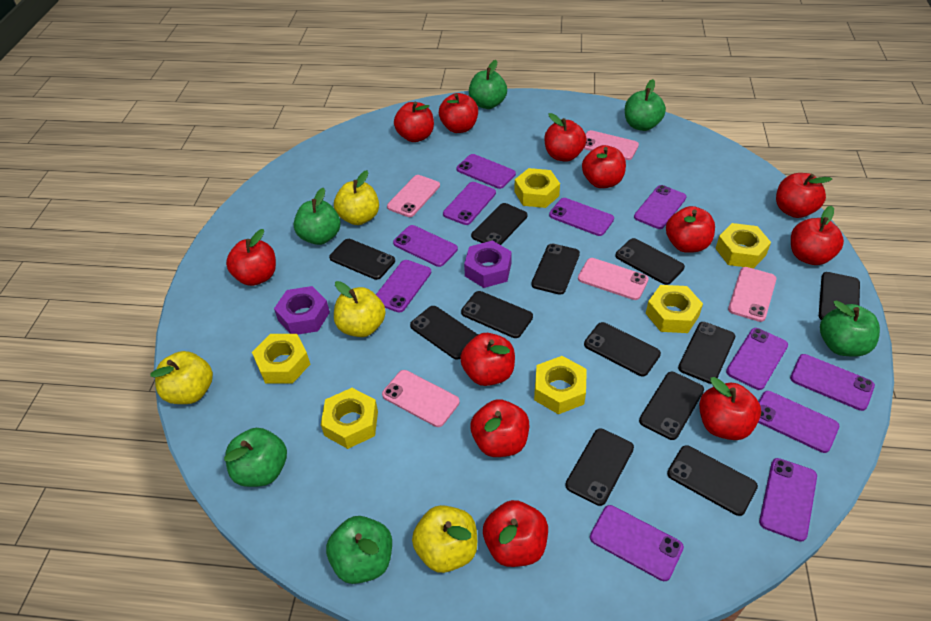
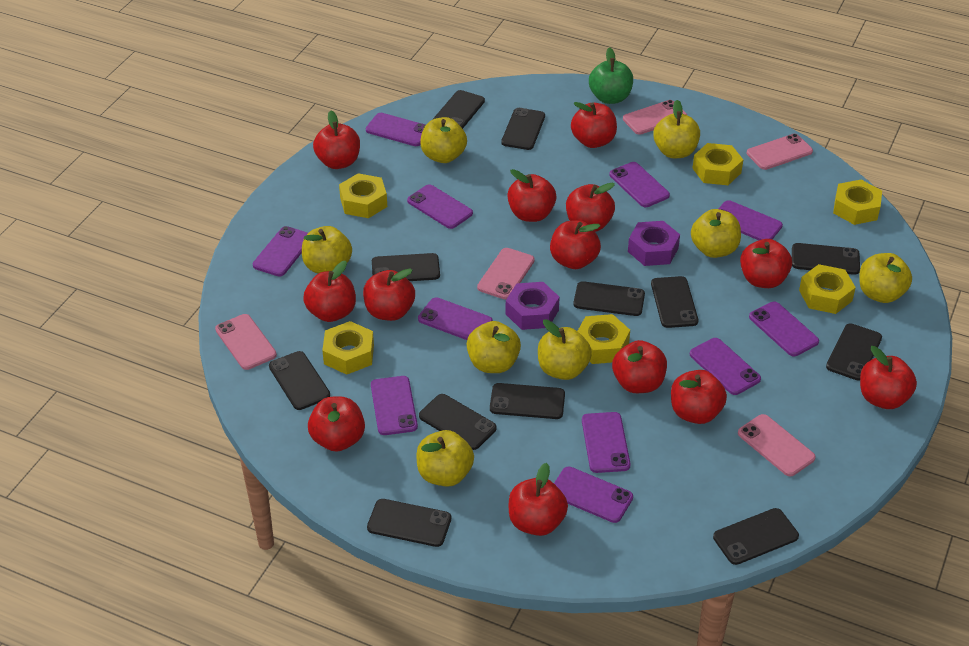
green apple: [224,428,287,487] [294,188,340,245] [326,516,392,584] [469,60,507,109] [625,79,666,131] [820,300,880,357] = 6 -> [589,47,633,104] = 1
red apple: [226,229,276,286] [394,102,434,142] [439,93,478,133] [460,333,515,386] [470,399,529,457] [483,500,548,567] [544,113,586,162] [582,145,626,188] [666,206,715,253] [699,377,761,440] [776,173,832,218] [791,206,844,265] = 12 -> [303,261,356,322] [308,397,365,452] [313,110,360,169] [363,268,415,321] [507,169,556,222] [509,463,568,536] [550,220,601,269] [566,183,615,232] [571,102,617,148] [612,340,667,393] [671,370,727,424] [740,239,792,288] [860,346,917,409] = 13
yellow apple: [150,351,213,404] [334,170,379,225] [334,281,386,337] [412,505,477,573] = 4 -> [302,226,352,274] [416,430,474,487] [420,117,467,163] [467,321,521,373] [538,319,592,380] [653,100,700,158] [691,209,741,258] [859,253,912,303] = 8

